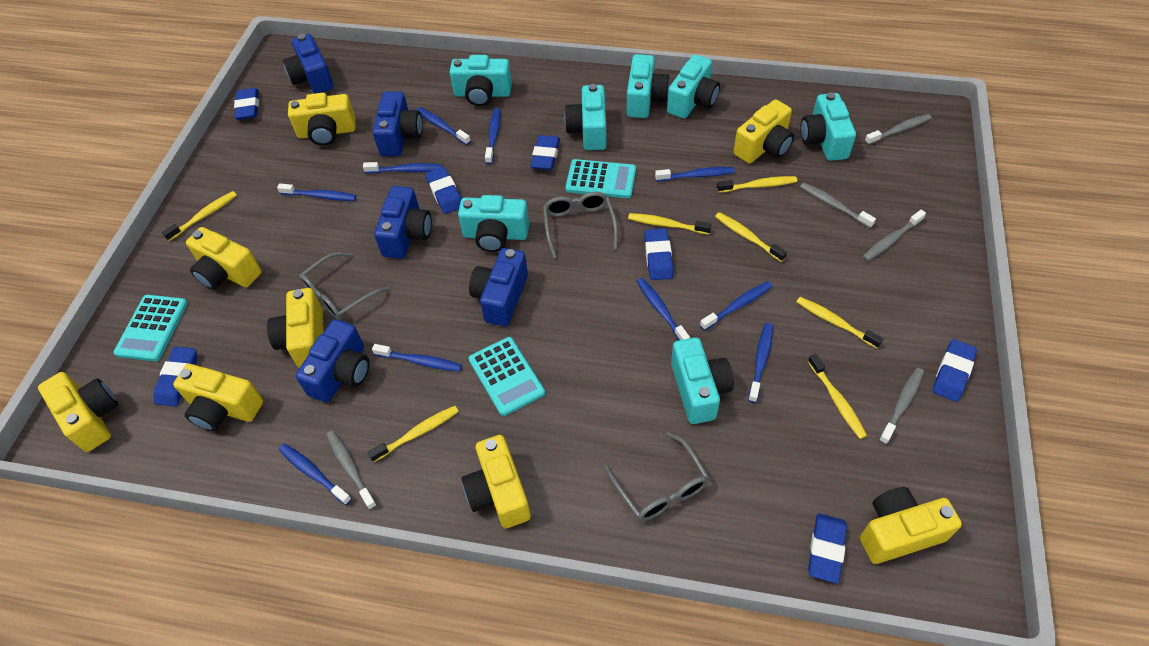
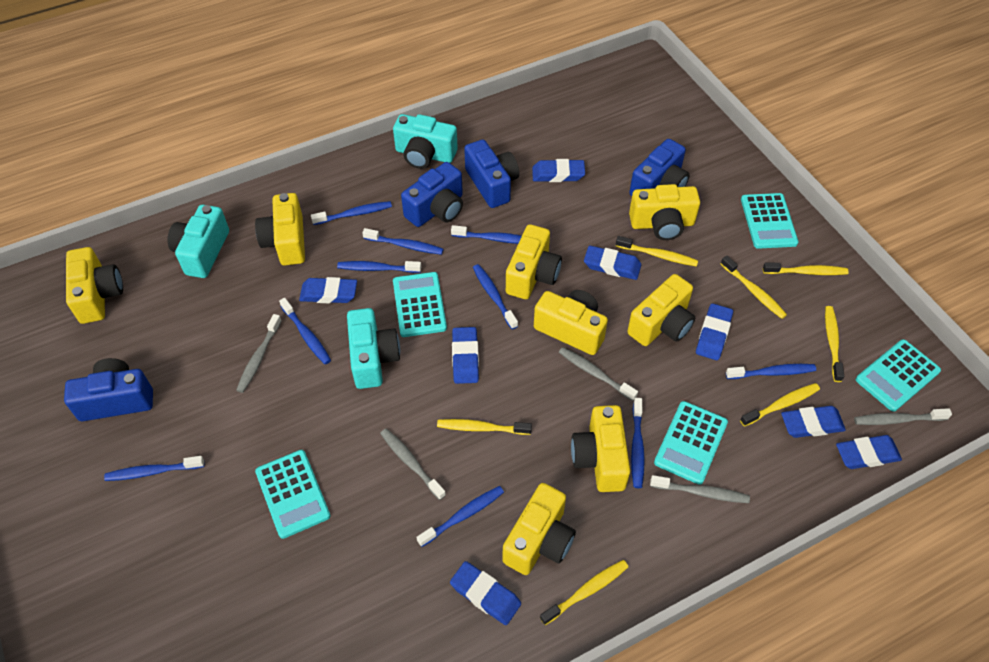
blue camera: [283,34,334,93] [296,319,370,403] [373,92,422,156] [374,186,432,259] [469,248,528,326] = 5 -> [64,358,153,421] [401,162,463,227] [464,140,519,208] [629,139,689,196] = 4
blue eraser: [153,347,197,407] [234,88,259,120] [425,167,461,214] [530,135,560,170] [644,228,673,280] [808,513,847,584] [932,339,977,402] = 7 -> [299,277,357,303] [450,561,521,625] [452,327,479,384] [532,159,585,182] [584,245,641,280] [696,303,733,360] [781,406,846,438] [836,435,902,469] = 8
grey glasses: [299,252,390,320] [543,192,618,259] [604,432,710,521] = 3 -> none = 0
turquoise calculator: [113,295,188,361] [468,337,545,416] [565,159,636,198] = 3 -> [255,450,330,539] [393,272,447,337] [654,401,728,485] [741,193,798,249] [856,339,941,412] = 5
turquoise camera: [449,55,512,106] [458,195,529,252] [564,84,607,150] [627,54,670,118] [667,55,720,119] [671,337,734,424] [800,92,856,161] = 7 -> [168,205,229,278] [347,308,400,389] [393,114,458,169] = 3

